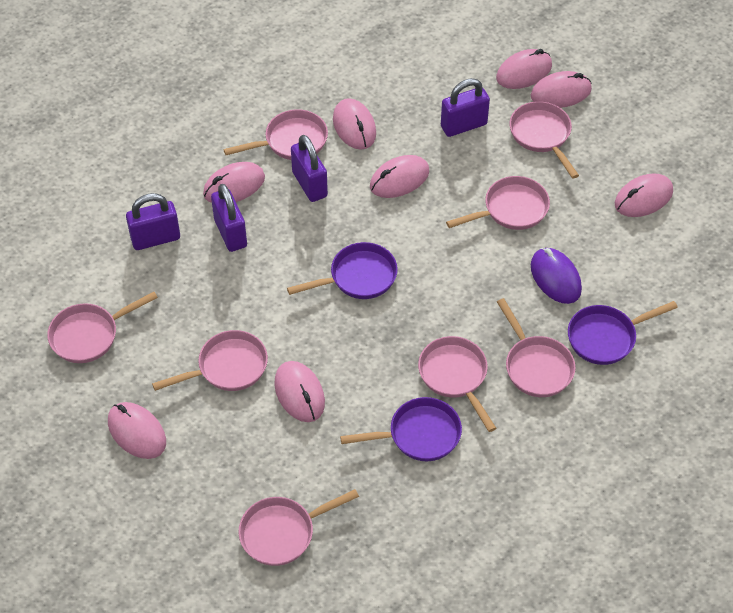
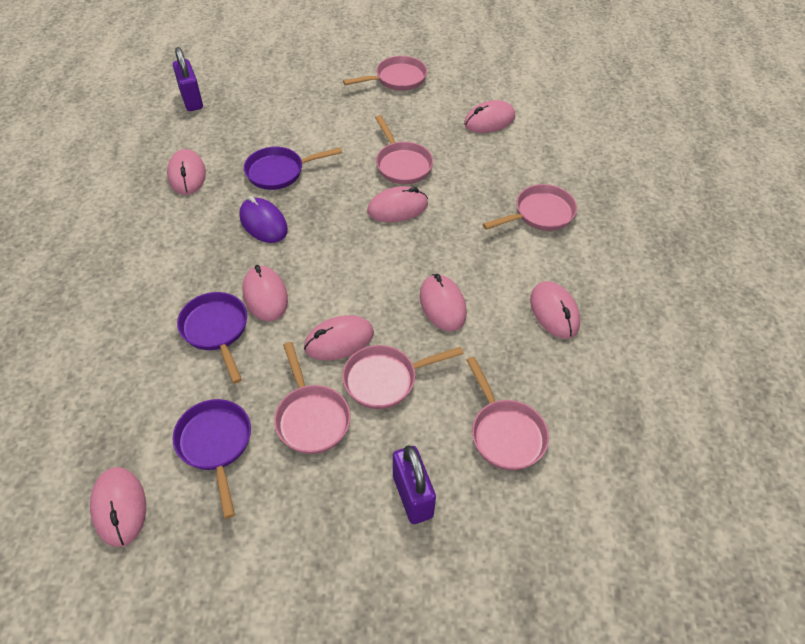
pink pan: [47,292,158,363] [152,330,268,391] [223,109,328,160] [239,489,359,566] [418,336,496,432] [446,176,550,230] [497,298,576,397] [510,101,579,179] = 8 -> [274,342,351,454] [342,345,464,409] [343,56,427,91] [375,115,433,184] [467,357,549,470] [483,184,577,231] = 6
purple padlock: [126,193,180,250] [211,184,247,252] [291,135,328,202] [441,78,490,137] = 4 -> [173,47,203,111] [393,445,436,524] = 2

